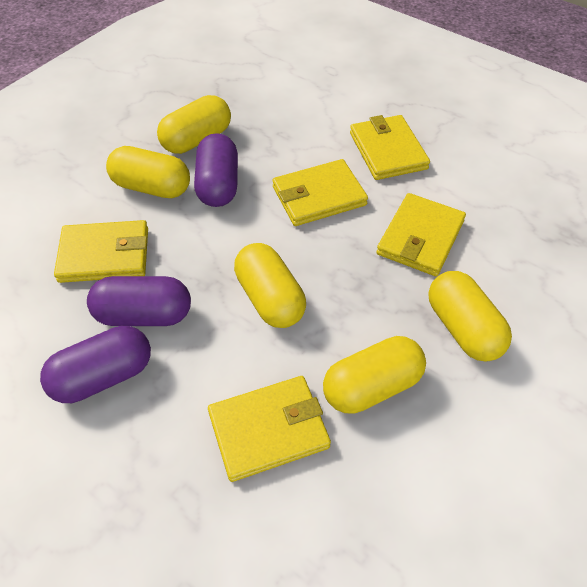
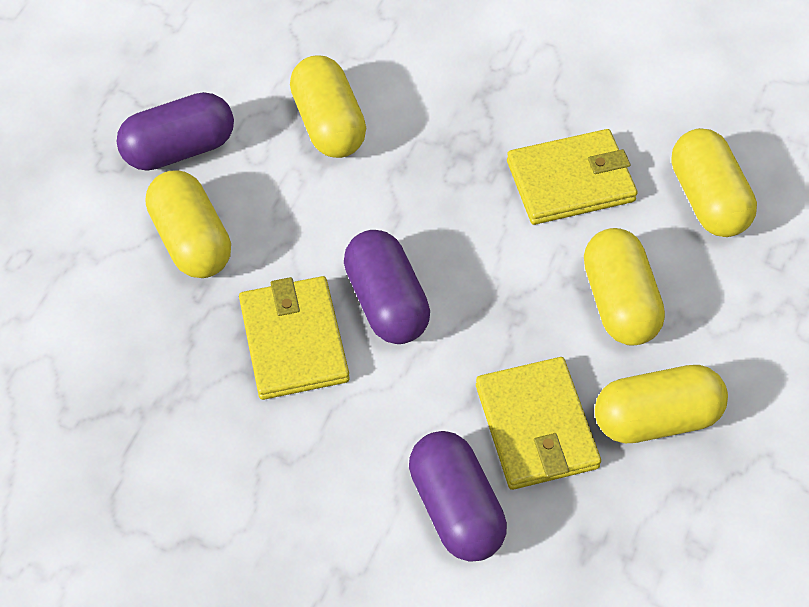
yellow wallet: [54,220,148,283] [208,376,331,482] [272,159,368,226] [350,115,430,180] [376,193,466,276] = 5 -> [239,276,350,400] [476,357,601,490] [507,129,638,225] = 3

